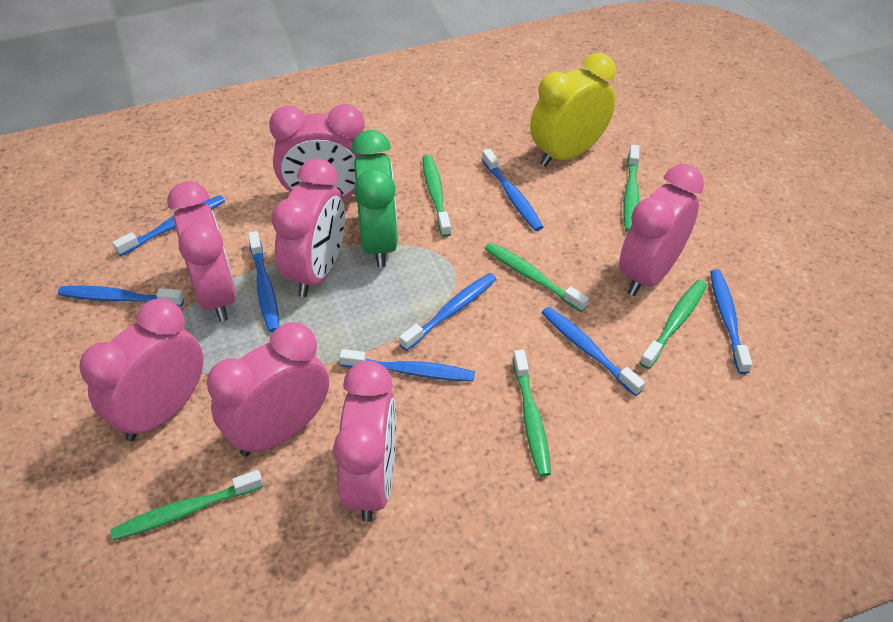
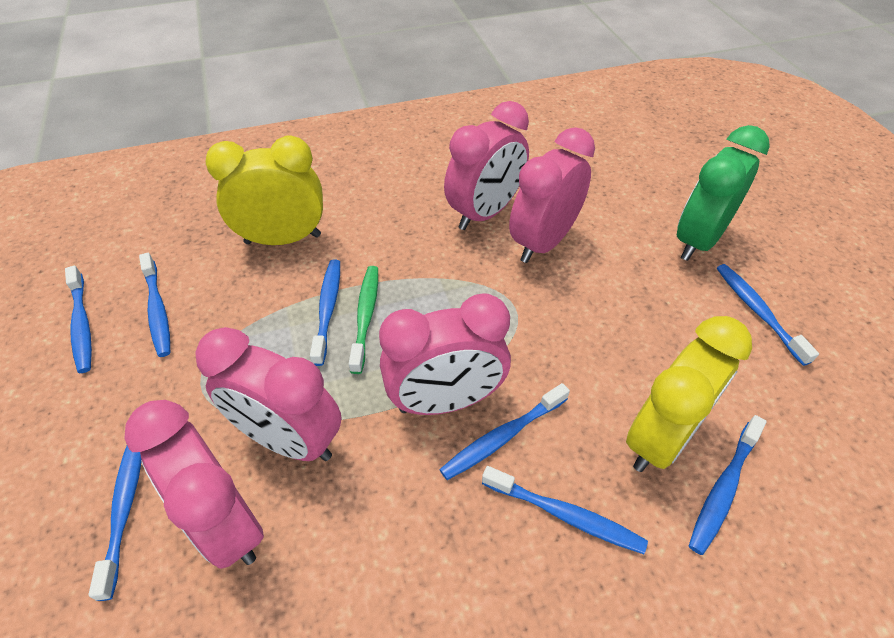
green toothbrush: [110,470,263,540] [422,155,451,237] [484,242,589,312] [513,350,551,477] [624,145,639,232] [640,280,707,369] = 6 -> [349,266,378,374] = 1
pink clock: [79,299,203,441] [167,181,236,322] [207,322,329,456] [269,104,369,199] [271,159,345,297] [333,361,396,522] [619,164,704,296] = 7 -> [124,400,264,569] [195,327,342,461] [379,293,511,415] [444,101,529,230] [509,127,595,263] = 5
yellow clock: [530,53,616,167] = 1 -> [206,136,323,245] [626,316,752,472] = 2

